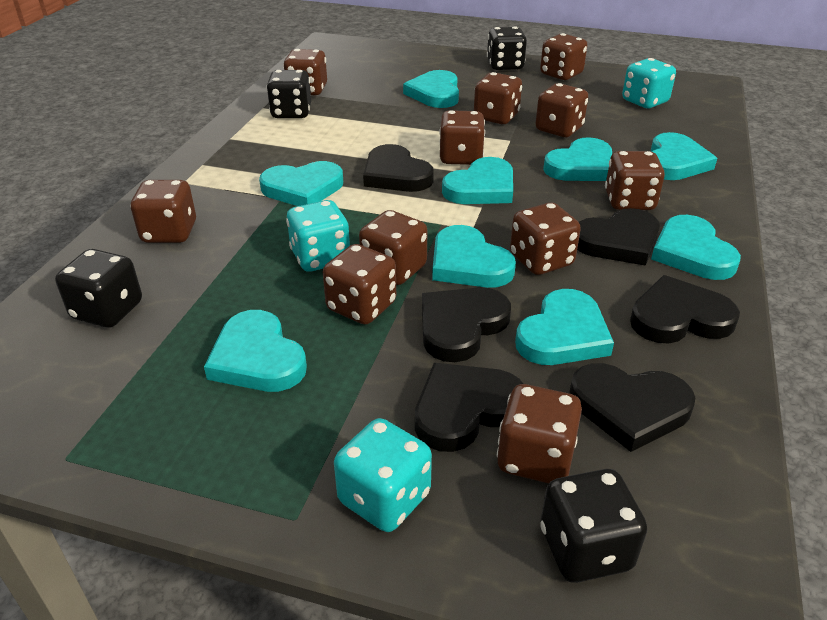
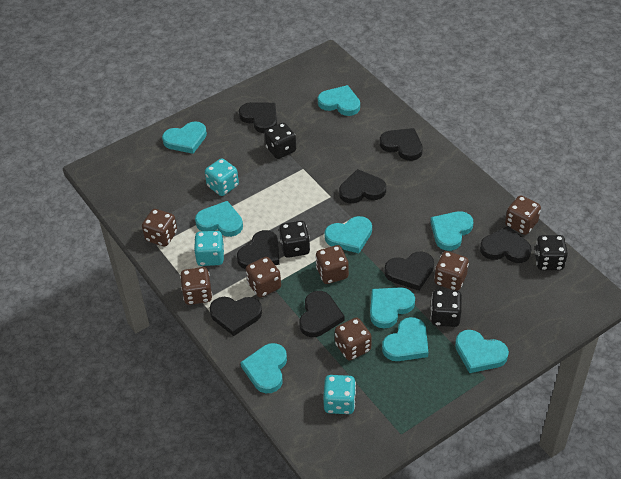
black heart: [363,144,434,192] [415,363,523,452] [422,287,511,362] [569,363,696,452] [577,208,660,266] [630,275,740,343] = 6 -> [209,297,262,336] [237,230,280,269] [239,102,277,133] [299,291,345,337] [339,169,386,204] [380,128,423,161] [384,251,434,291] [480,226,532,263] = 8
brown dice: [130,180,196,243] [283,49,327,96] [323,244,396,325] [359,210,427,285] [439,110,485,165] [474,72,522,124] [497,384,582,484] [510,202,581,275] [535,83,588,137] [540,33,588,80] [605,151,665,210] = 11 -> [142,209,177,246] [180,267,212,305] [246,257,281,298] [316,245,349,284] [335,318,372,360] [434,251,469,291] [505,195,541,235] = 7

